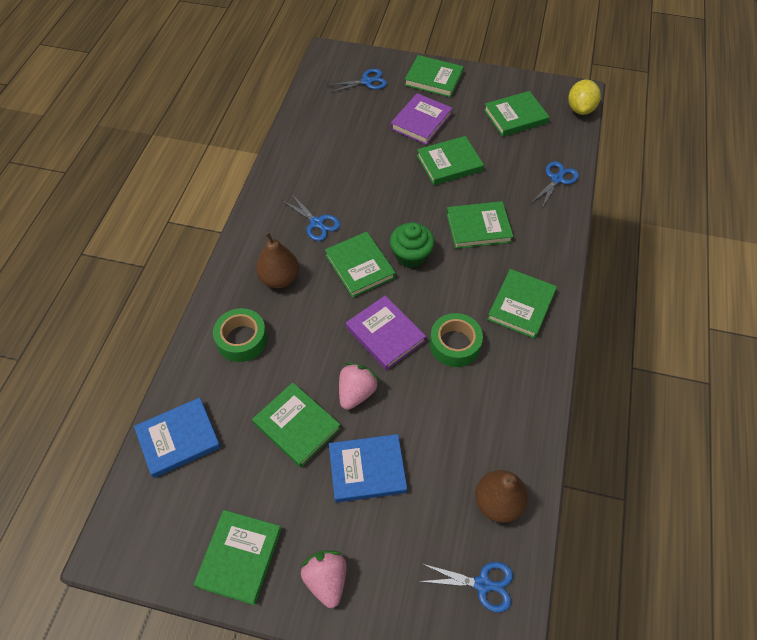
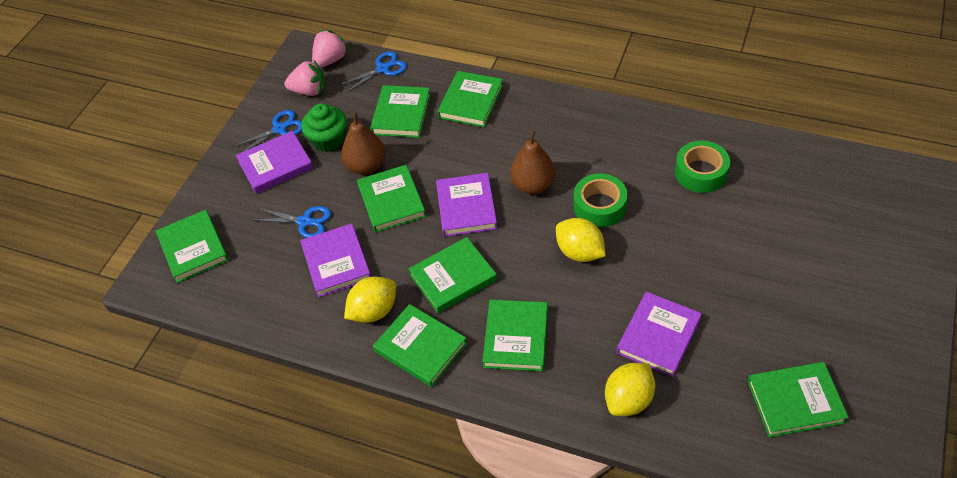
blue book: [134,397,221,478] [329,434,407,503] = 2 -> none = 0
blue scissors: [282,193,340,241] [329,69,387,93] [418,562,513,613] [531,161,579,208] = 4 -> [233,110,302,152] [253,206,331,238] [340,51,407,93] = 3
purple book: [346,295,426,370] [391,93,453,145] = 2 -> [236,131,313,194] [300,223,371,298] [436,173,497,237] [617,292,702,377] = 4
yellow lemon: [568,80,601,115] = 1 -> [344,277,396,323] [556,218,606,262] [605,363,656,416] = 3

